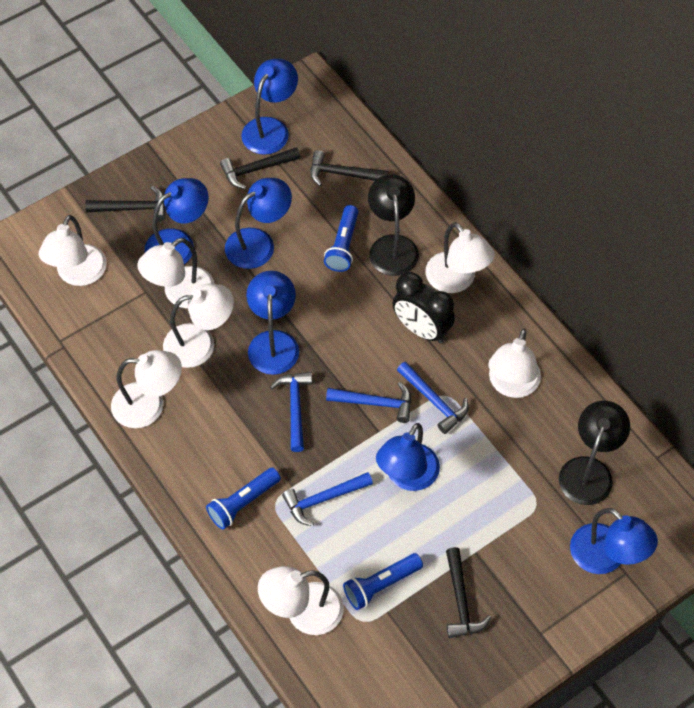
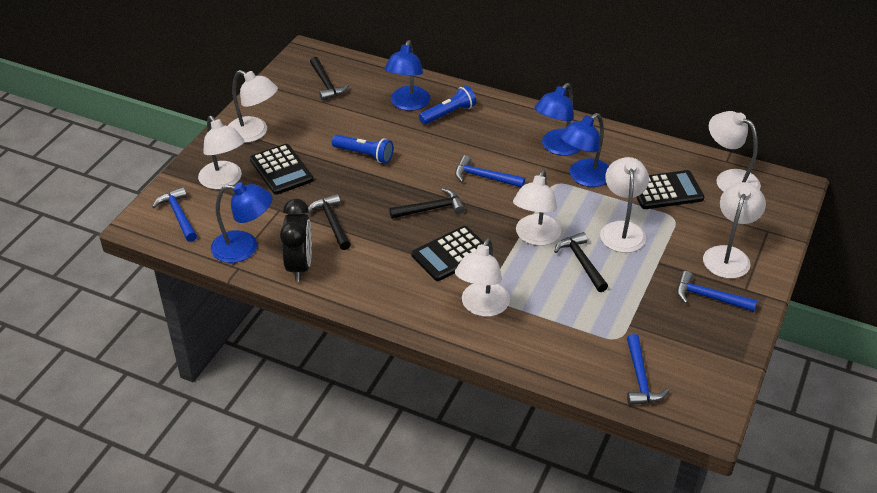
black calculator: none = 0 -> [250,144,314,195] [411,226,484,281] [636,170,705,209] = 3
black lamp: [368,174,419,276] [559,401,630,505] = 2 -> none = 0
blue flashlight: [206,467,281,530] [324,205,358,272] [343,553,423,610] = 3 -> [332,135,394,163] [419,85,476,125] = 2
blue lamp: [145,178,209,264] [225,178,292,269] [241,58,298,155] [246,271,299,375] [376,423,440,491] [570,508,658,574] = 6 -> [211,182,272,263] [384,40,430,111] [534,83,580,156] [560,113,609,187] = 4

